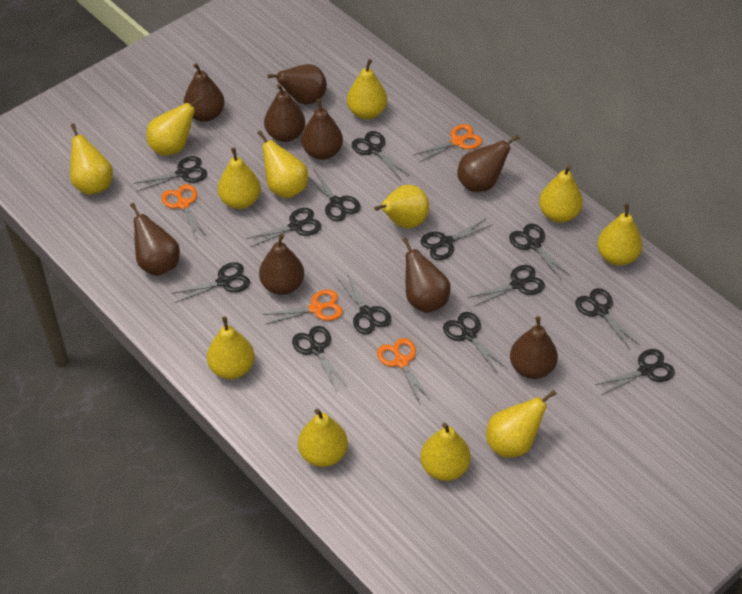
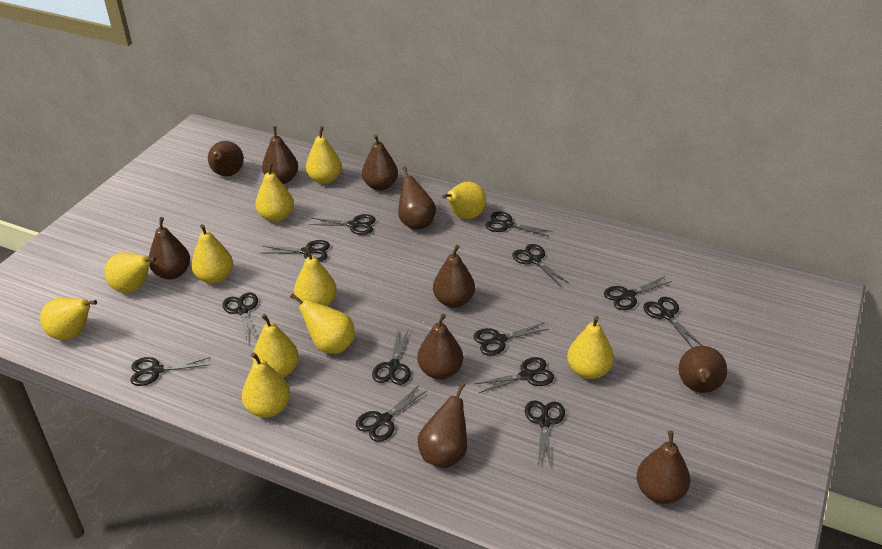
brown pear: [130,203,180,276] [184,63,225,122] [259,233,304,295] [264,84,305,142] [267,64,327,105] [301,99,343,160] [402,237,451,313] [457,135,520,192] [510,316,558,379] = 9 -> [149,217,190,279] [208,141,244,176] [262,126,298,184] [362,134,398,191] [398,166,436,229] [417,314,463,380] [418,382,467,468] [433,245,475,308] [637,431,690,504] [679,346,727,393] = 10
orange scissors: [161,184,207,238] [262,290,343,324] [377,338,432,406] [413,124,482,162] = 4 -> none = 0
yellow pear: [70,123,113,195] [147,96,203,156] [207,316,255,379] [218,148,261,209] [257,130,308,198] [298,409,348,467] [347,59,387,119] [374,185,429,228] [420,423,471,481] [486,390,556,458] [539,165,583,223] [597,203,642,265] = 12 -> [40,298,97,340] [104,252,156,293] [191,224,233,284] [242,352,290,418] [252,314,299,378] [255,162,294,222] [290,293,355,354] [294,246,337,306] [306,126,342,184] [442,182,486,220] [567,316,614,379] = 11

